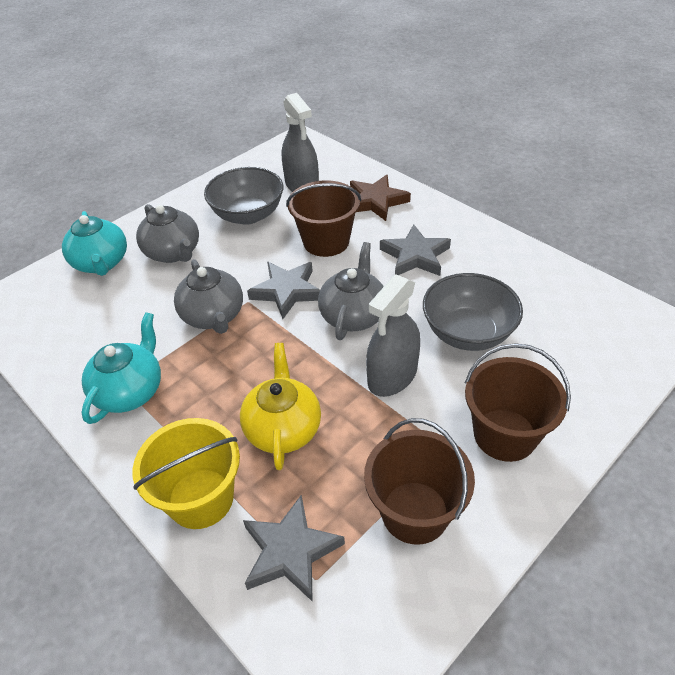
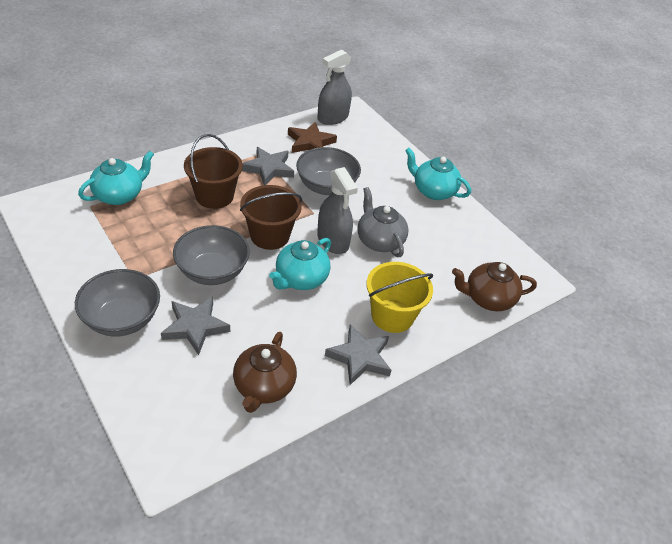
brown bucket: [286,180,361,257] [364,418,475,545] [465,343,571,462] = 3 -> [184,134,243,209] [240,185,302,250] = 2
brown teapot: none = 0 -> [233,332,297,413] [452,262,537,311] = 2
grey bowl: [204,167,283,225] [423,273,523,351] = 2 -> [75,269,160,337] [173,225,250,285] [296,147,361,195] = 3
grey teapot: [136,204,199,263] [174,259,243,334] [318,242,384,340] = 3 -> [357,187,409,257] = 1
turquoise teapot: [62,211,127,276] [81,312,161,424] = 2 -> [78,151,154,205] [269,238,331,290] [405,148,471,200] = 3
yellow teapot: [240,343,321,470] = 1 -> none = 0

